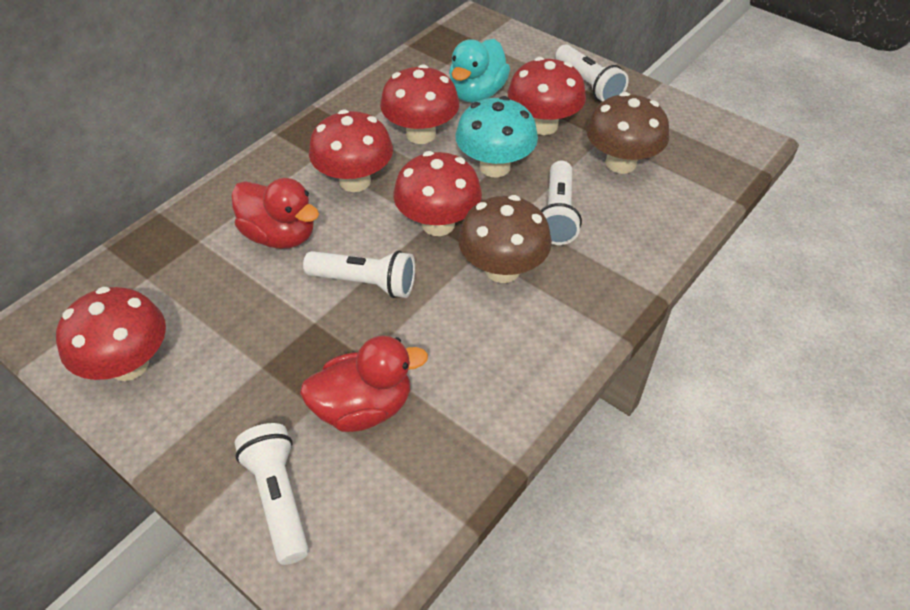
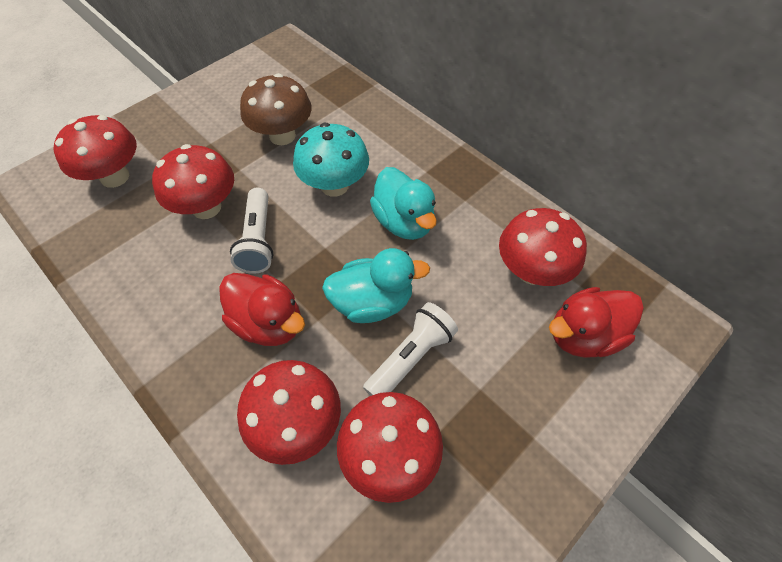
brown mushroom: [458,195,552,283] [586,92,669,174] = 2 -> [240,73,312,145] = 1
turquoise duck: [449,39,510,103] = 1 -> [322,248,430,323] [370,167,437,240] = 2
white flashlight: [234,423,309,565] [303,250,415,298] [541,161,582,245] [555,44,629,102] = 4 -> [230,188,274,274] [363,302,458,396] = 2

